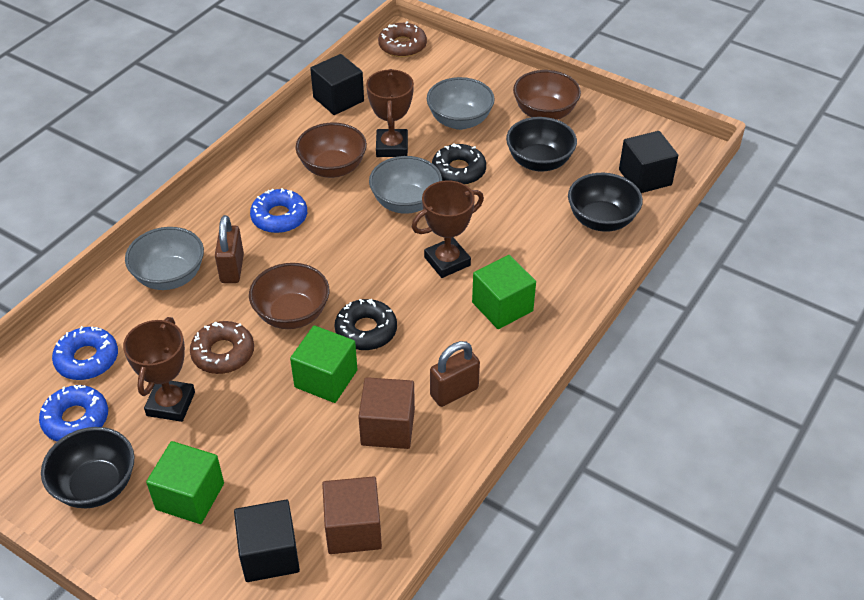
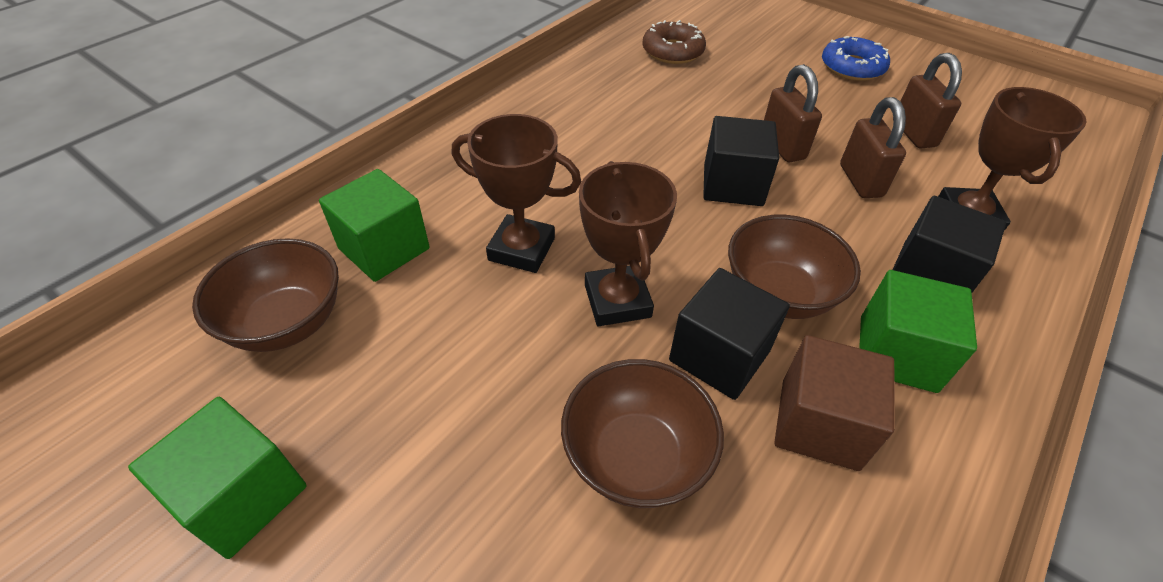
black bowl: [41,427,135,508] [506,117,577,172] [568,173,643,232] = 3 -> none = 0
black donut: [335,299,397,350] [432,143,486,185] = 2 -> none = 0
blue donut: [39,384,108,441] [52,326,118,380] [250,188,307,233] = 3 -> [822,36,890,81] = 1
brown cube: [322,476,382,554] [358,377,415,449] = 2 -> [774,335,894,471] = 1
brown donut: [190,321,254,374] [378,21,427,57] = 2 -> [642,20,706,64] = 1
brown padlock: [215,215,244,283] [430,341,480,407] = 2 -> [764,64,822,162] [840,97,906,198] [893,53,962,149] = 3
grey bowl: [125,227,204,290] [369,156,442,214] [427,77,495,130] = 3 -> none = 0

